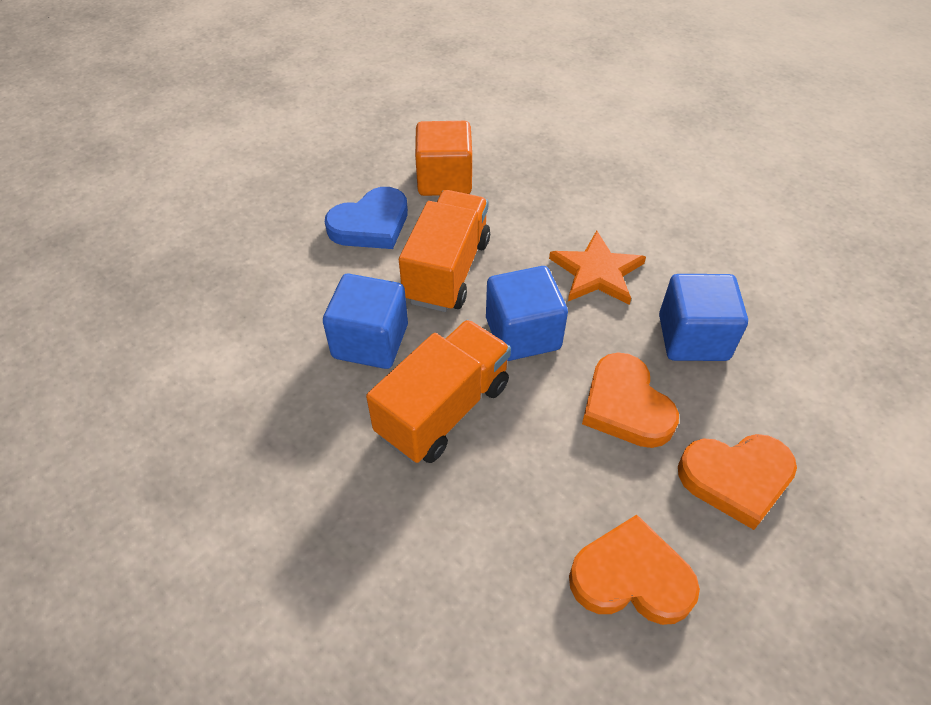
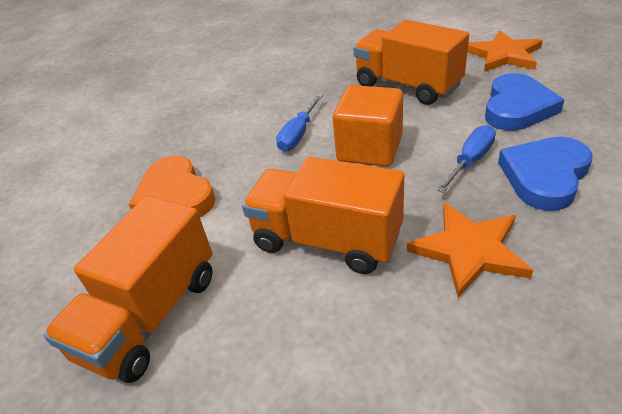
blue cube: [323,274,408,369] [486,266,568,361] [659,274,748,361] = 3 -> none = 0
blue heart: [325,187,408,249] = 1 -> [485,73,564,131] [498,137,593,211] = 2
blue screwdriver: none = 0 -> [276,94,323,152] [437,125,496,193] = 2
orange heart: [569,515,700,625] [582,353,679,448] [678,434,797,530] = 3 -> [129,156,215,217] = 1
orange star: [549,230,646,305] = 1 -> [407,203,533,298] [467,30,543,72] = 2
orange truck: [366,320,511,463] [399,190,490,312] = 2 -> [43,196,212,383] [242,157,404,274] [353,20,469,105] = 3

